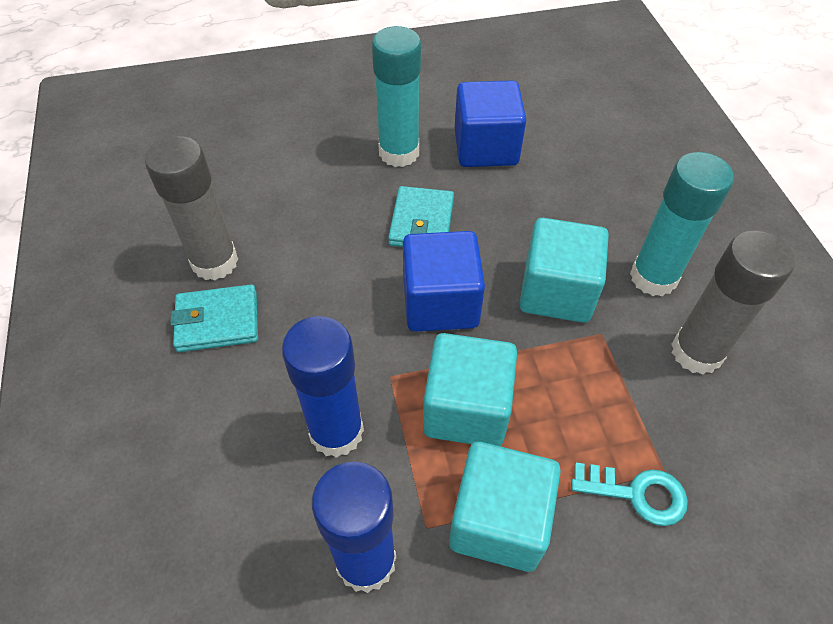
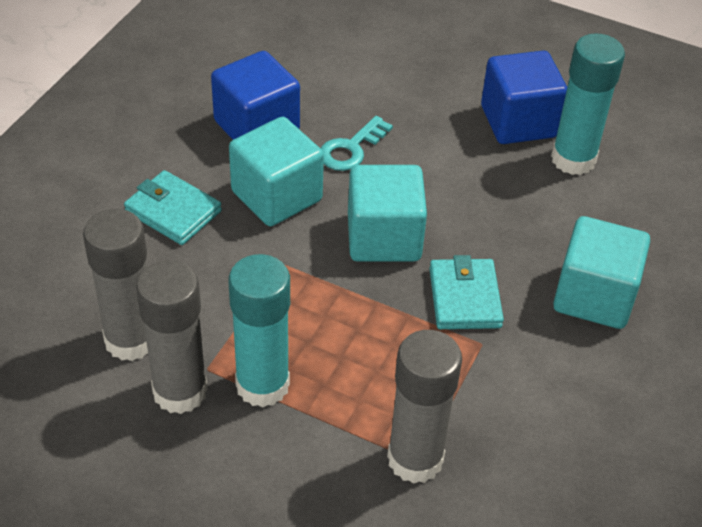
blue glue stick: [282,316,364,458] [312,461,396,593] = 2 -> none = 0
grey glue stick: [145,136,238,280] [671,230,795,375] = 2 -> [83,209,148,361] [136,260,207,414] [387,330,462,484] = 3

